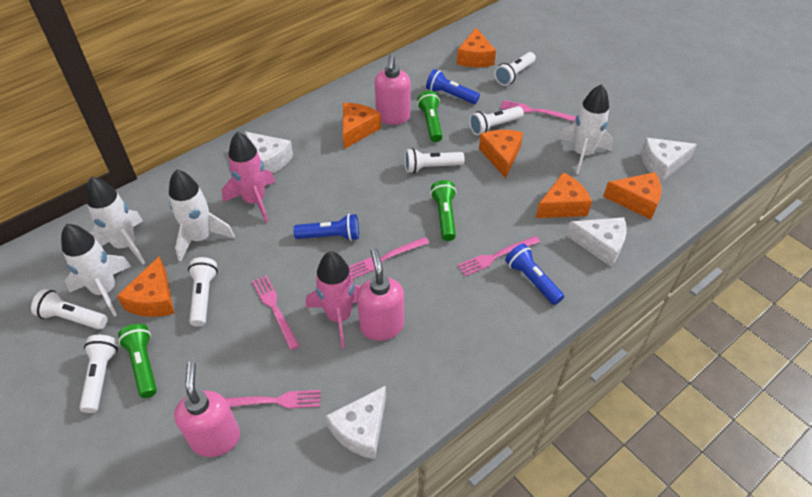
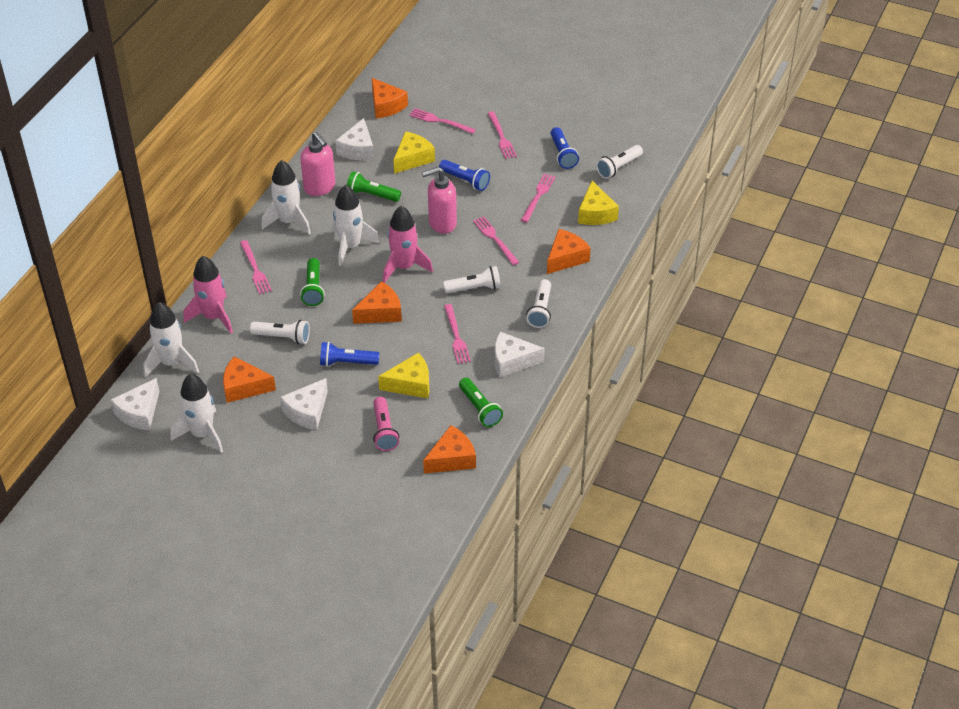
orange cheese: [117,256,174,317] [343,103,381,149] [457,28,496,67] [479,130,523,178] [536,172,592,218] [603,172,661,220] = 6 -> [223,356,276,403] [352,281,402,324] [372,78,408,118] [423,425,476,474] [547,229,591,274] = 5
pink flashlight: none = 0 -> [373,397,399,451] = 1
pink fork: [225,390,321,409] [252,275,300,350] [349,237,429,279] [457,236,540,276] [500,100,576,121] = 5 -> [240,240,272,295] [409,108,476,134] [444,304,471,364] [473,216,519,265] [487,111,517,159] [521,174,556,223] = 6
pink soap dispenser: [174,362,240,457] [357,248,404,341] [375,54,411,125] = 3 -> [300,132,335,196] [421,167,457,234] = 2
white flashlight: [31,289,107,330] [79,335,118,413] [188,257,218,327] [405,148,465,173] [469,106,524,135] [494,52,536,86] = 6 -> [250,320,310,344] [443,266,501,293] [526,279,551,328] [596,145,643,179] = 4
yellow cheese: none = 0 -> [378,353,429,398] [393,131,435,174] [578,181,619,225] = 3

